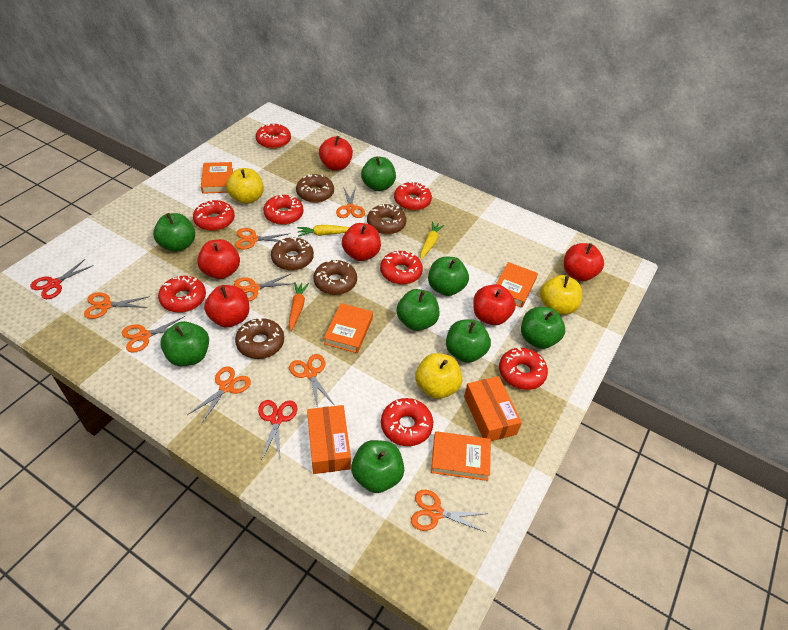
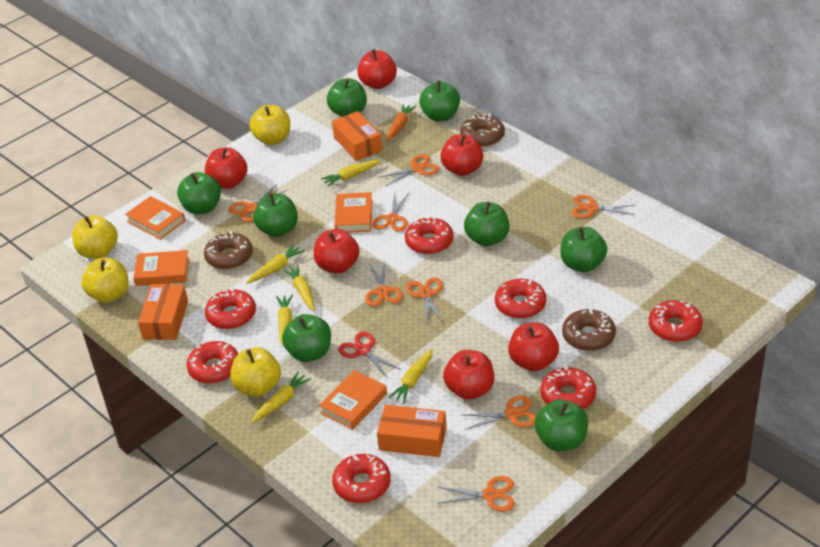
brown donut: [235,317,284,359] [271,237,314,271] [296,174,334,203] [313,259,357,295] [367,204,406,234] = 5 -> [204,231,253,270] [460,114,505,147] [562,308,616,351] = 3
orange box: [307,405,351,474] [464,376,522,441] = 2 -> [138,284,188,340] [332,111,383,161] [377,405,447,457] = 3
red donut: [158,276,206,313] [193,199,235,231] [256,124,291,149] [263,194,304,225] [380,250,423,284] [381,398,433,446] [394,181,432,211] [499,347,548,390] = 8 -> [187,341,238,384] [205,288,256,329] [332,454,391,503] [405,216,454,254] [495,278,546,319] [541,366,596,409] [649,300,703,342] = 7
red scissors: [30,259,94,299] [258,400,298,461] = 2 -> [338,332,401,379] = 1
yellow apple: [226,168,264,204] [415,353,462,399] [540,275,582,315] = 3 -> [72,215,118,259] [81,258,129,303] [230,347,281,397] [249,105,290,145] = 4
yellow carrot: [297,225,350,237] [420,222,445,260] = 2 -> [247,244,305,284] [252,371,311,423] [276,294,293,347] [283,265,315,311] [321,160,381,187] [388,349,433,403] = 6

